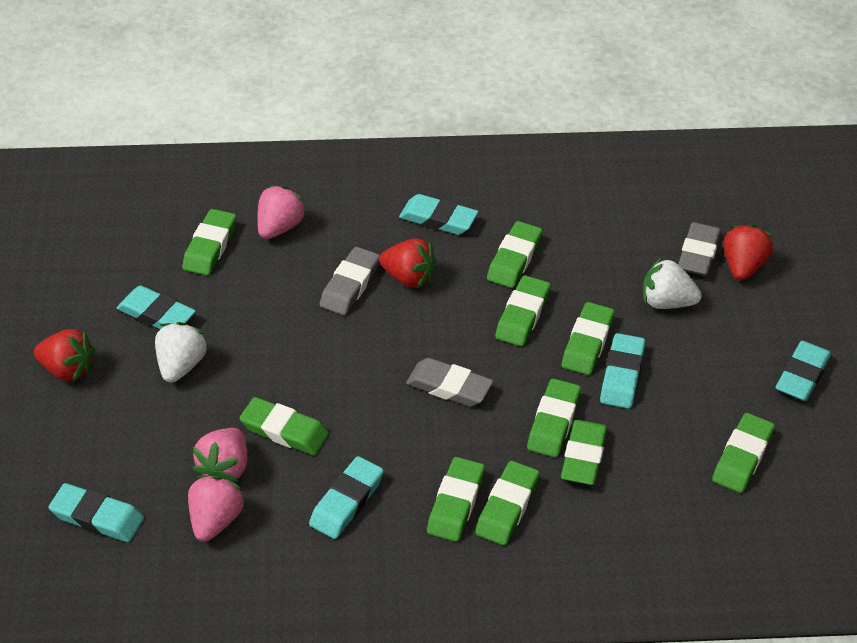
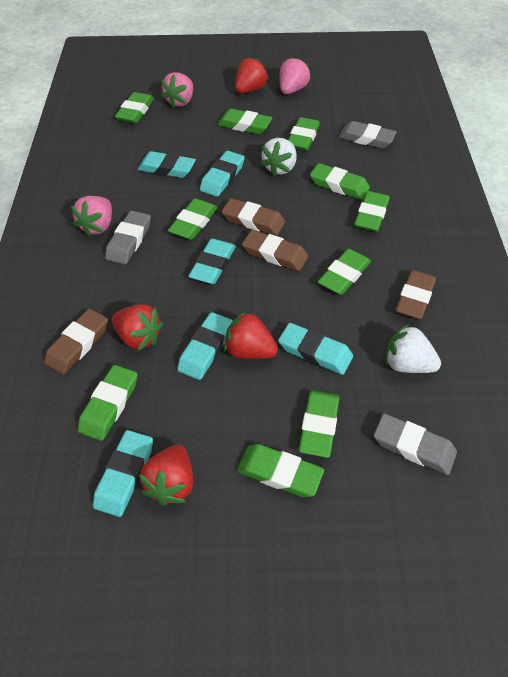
brown eraser: none = 0 -> [44,309,108,375] [221,198,285,235] [242,230,308,271] [395,270,436,320] = 4
red strawberry: [34,329,95,382] [379,238,437,289] [723,224,773,281] = 3 -> [112,304,163,351] [139,445,193,506] [224,311,278,359] [235,57,269,93] = 4

